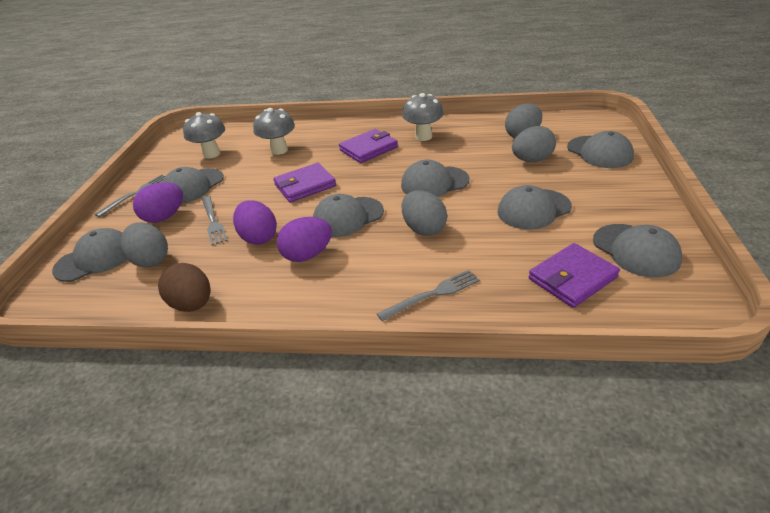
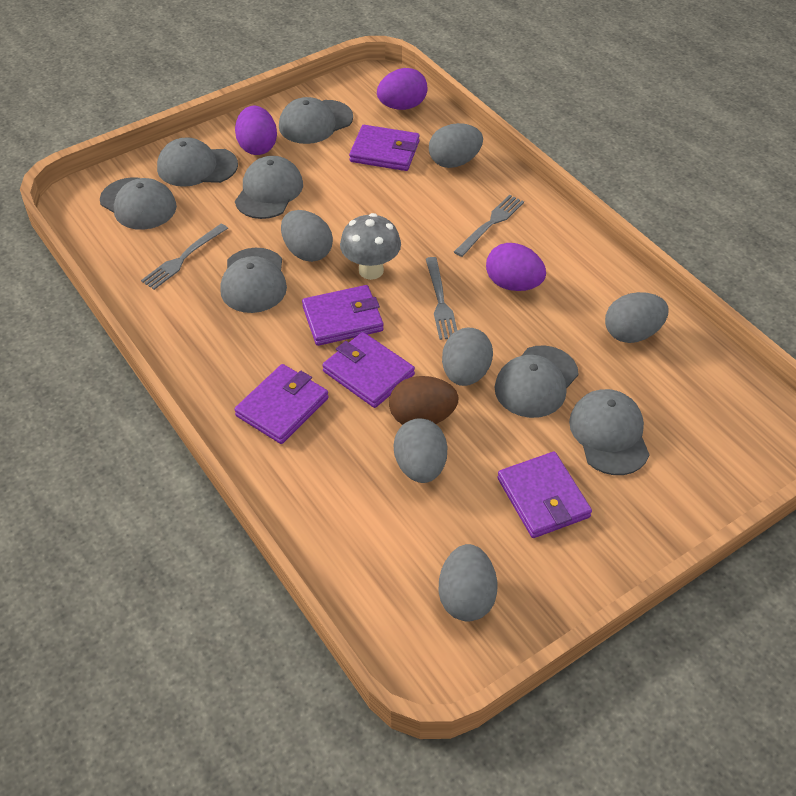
grey egg: [120,222,168,268] [402,190,447,236] [505,103,542,138] [512,126,556,162] = 4 -> [281,210,333,262] [394,419,447,483] [429,123,483,168] [439,544,497,621] [442,327,493,386] [605,292,669,343] = 6
grey mushroom: [183,112,225,158] [253,108,295,155] [402,93,444,141] = 3 -> [340,213,401,280] = 1
purple wallet: [273,163,336,202] [339,129,398,163] [529,243,620,308] = 3 -> [234,364,329,444] [302,285,384,346] [322,332,415,408] [349,125,420,171] [497,452,592,538] = 5

